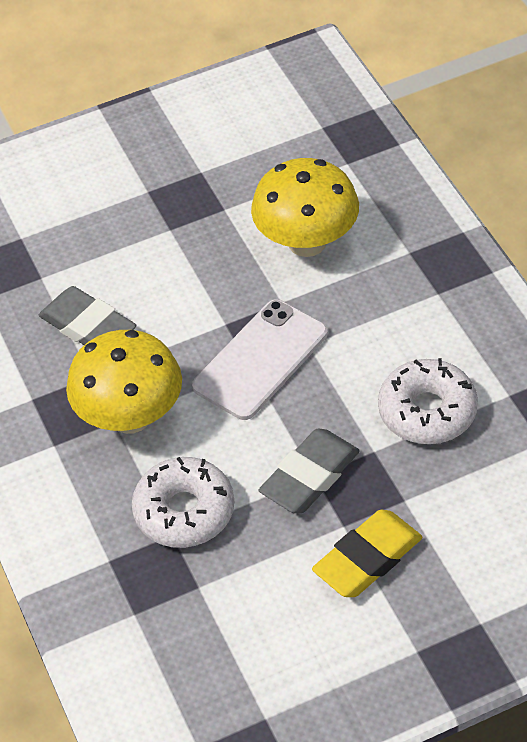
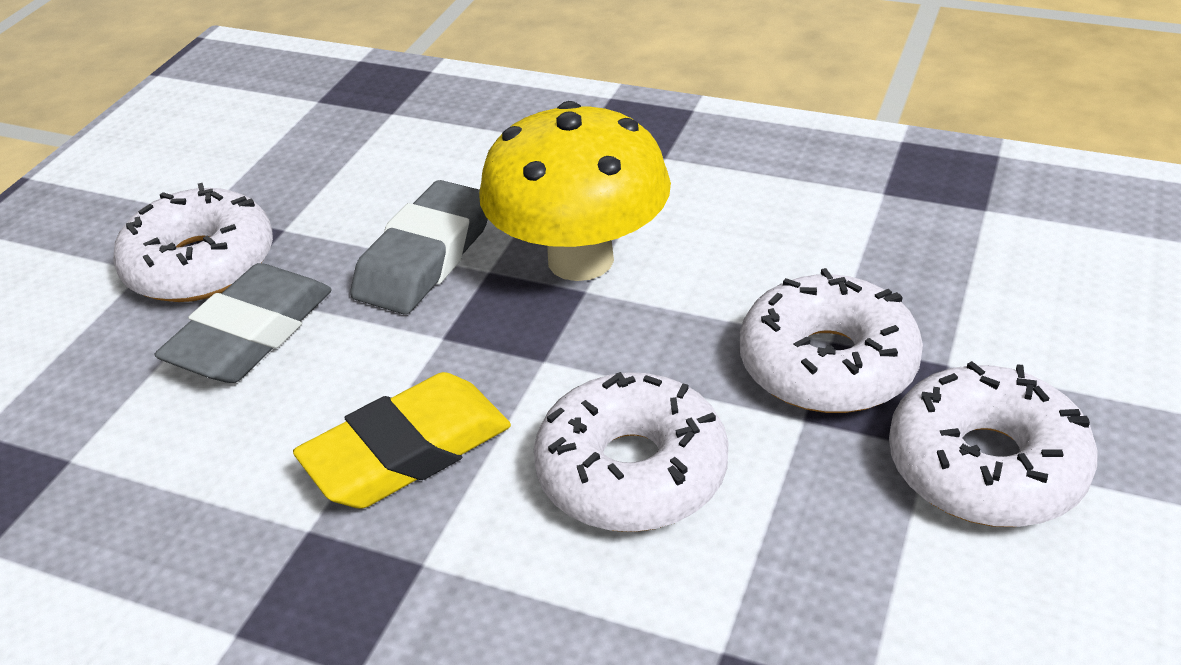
white donut: [132,457,234,548] [378,358,478,444] = 2 -> [113,183,273,302] [534,372,729,532] [740,268,923,413] [889,361,1097,527] = 4
white phone: [192,299,328,420] = 1 -> none = 0
yellow mushroom: [66,330,182,434] [251,158,359,257] = 2 -> [479,101,671,281] = 1

